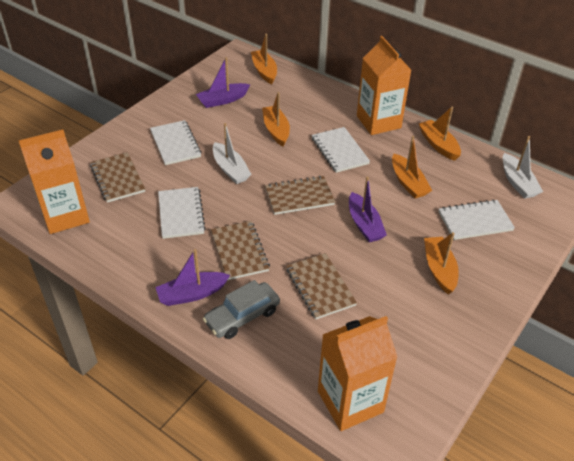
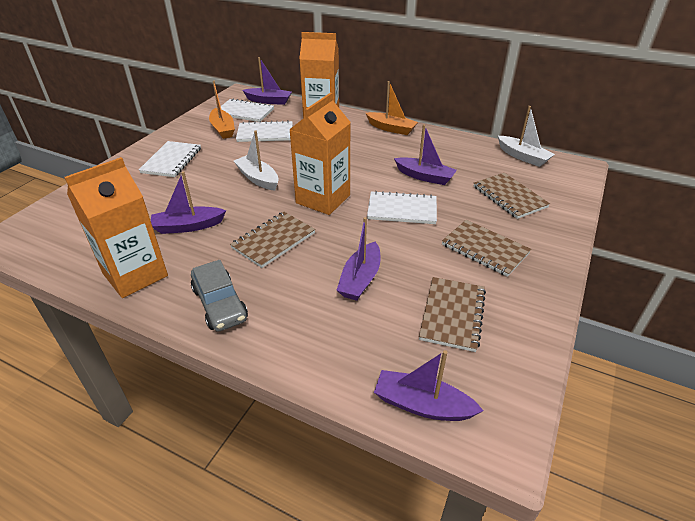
orange boat: [251,34,277,84] [262,92,290,146] [392,136,432,198] [419,107,461,161] [424,232,459,294] = 5 -> [209,81,235,139] [366,81,418,135] = 2
purple boat: [155,249,230,306] [196,57,250,108] [349,177,387,242] = 3 -> [151,171,226,234] [242,57,292,105] [336,217,381,301] [374,350,484,421] [394,125,457,185] = 5

